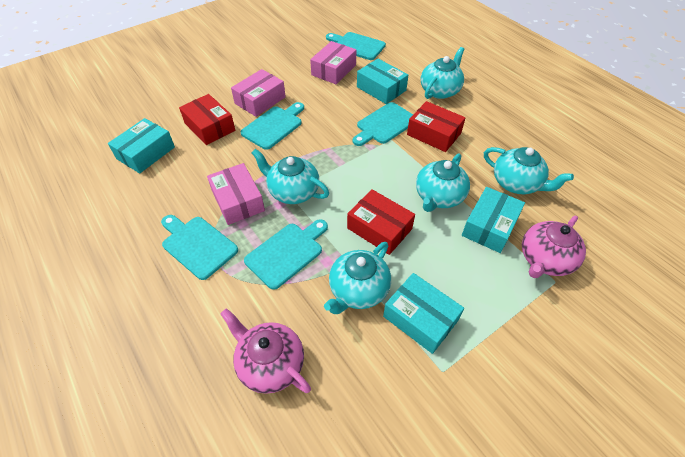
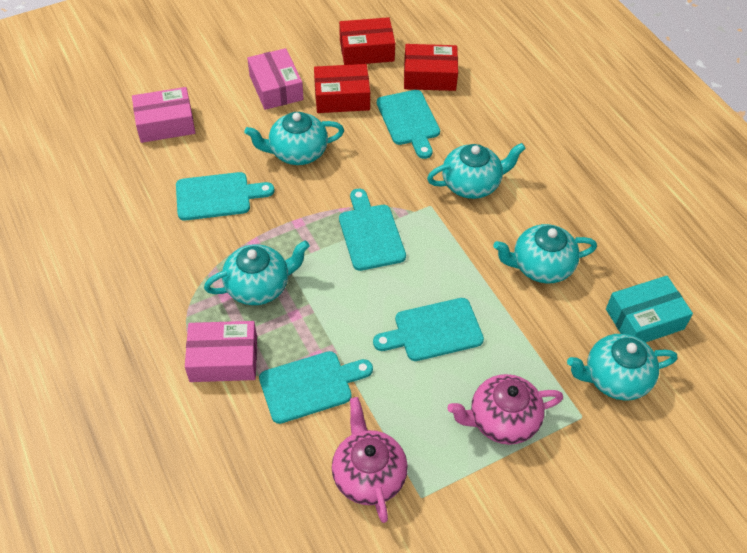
turquoise box: [108,118,175,173] [357,59,408,104] [383,273,464,354] [462,187,525,253] = 4 -> [606,276,693,343] = 1

